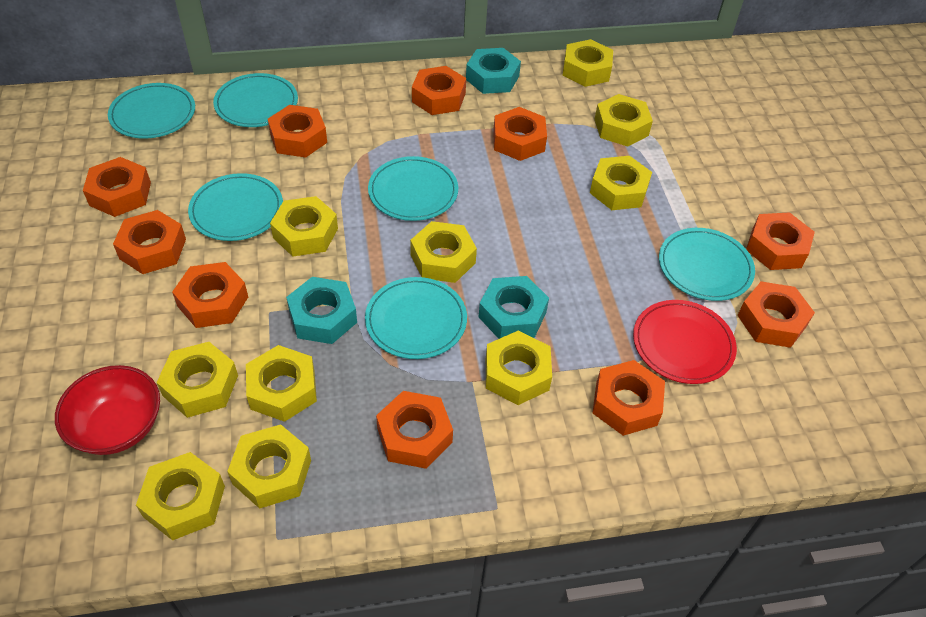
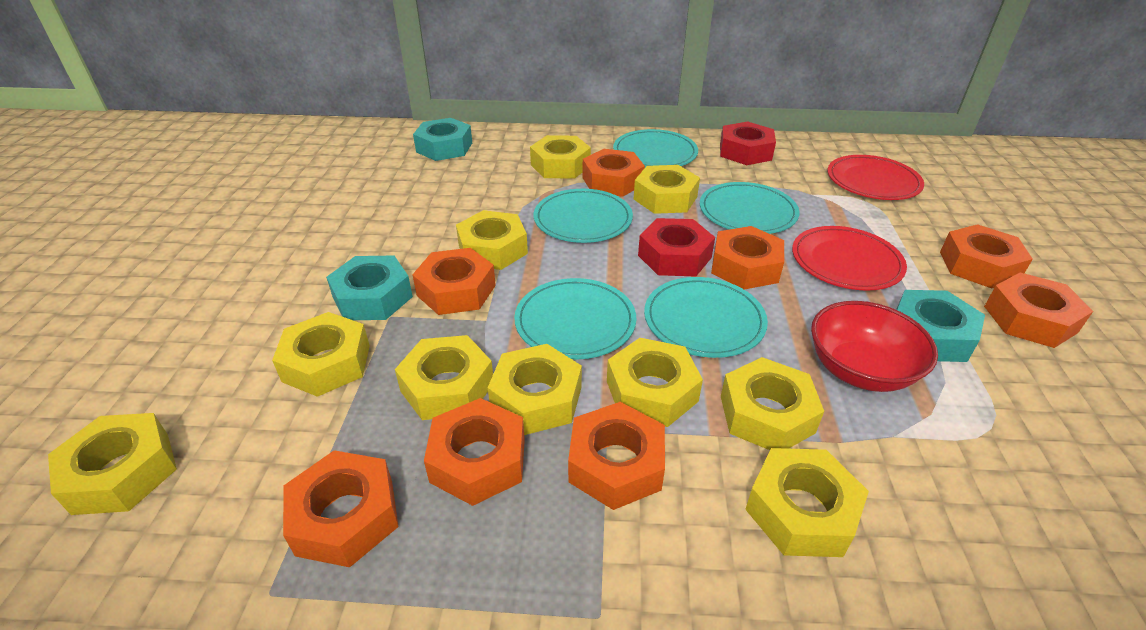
orange nut: [83,157,151,217] [113,210,186,274] [172,262,248,328] [268,105,327,158] [376,391,453,469] [412,66,466,115] [493,107,547,161] [593,360,665,436] [737,281,815,348] [746,212,815,270] = 10 -> [283,450,399,567] [412,248,496,315] [424,398,525,506] [568,402,665,510] [582,149,645,197] [711,226,784,289] [940,224,1033,288] [984,273,1093,348] = 8
red nut: none = 0 -> [638,218,715,276] [720,122,776,165] = 2
red plate: [633,300,737,384] = 1 -> [792,226,907,291] [827,155,924,200] = 2
turquoise plate: [108,83,195,139] [188,173,283,241] [213,73,298,127] [365,277,467,359] [368,156,458,221] [659,228,755,301] = 6 -> [514,278,636,359] [534,189,633,243] [613,129,698,167] [644,277,768,358] [700,182,800,234] = 5

